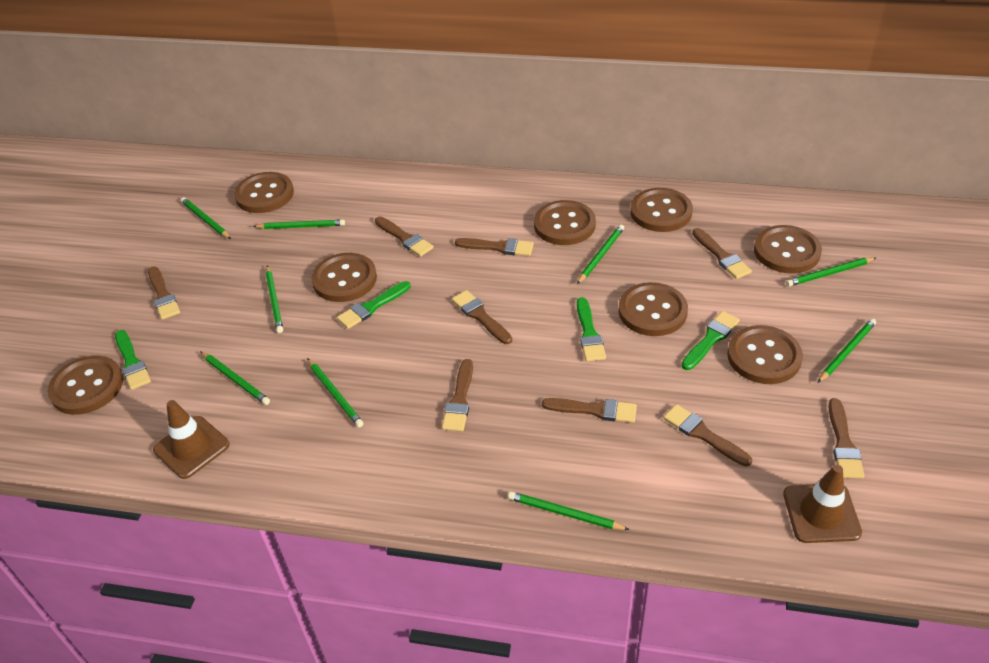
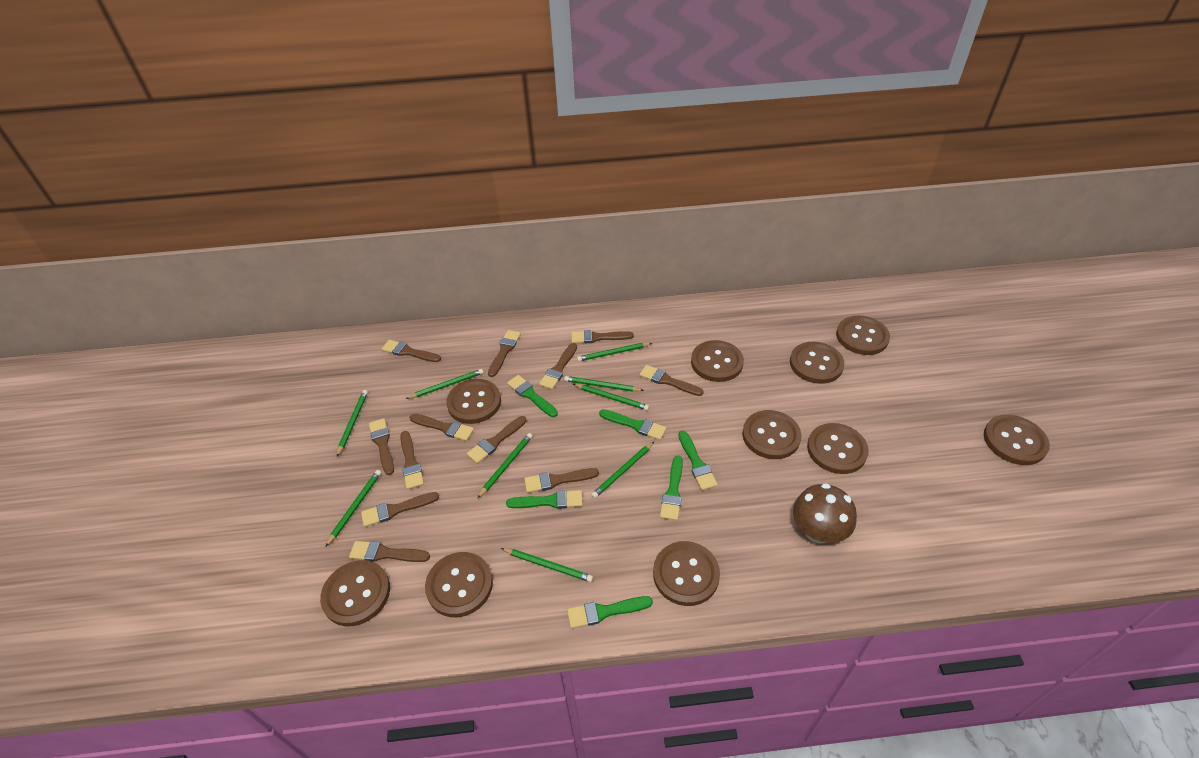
brown brush: [148,266,180,320] [375,216,434,257] [442,359,473,431] [452,290,512,344] [455,238,534,256] [542,398,637,423] [663,404,752,466] [692,228,752,279] [828,398,865,479] = 9 -> [349,541,430,562] [361,492,439,527] [369,418,394,475] [382,340,441,362] [400,431,424,489] [409,414,474,441] [467,416,527,464] [488,330,521,377] [524,468,599,493] [539,343,577,390] [571,330,634,343] [639,365,704,396] = 12
brown button: [47,355,123,415] [234,172,294,213] [311,253,377,302] [534,200,596,245] [618,282,688,336] [630,188,693,232] [727,325,803,384] [754,225,822,274] = 8 -> [320,560,390,626] [425,552,493,617] [446,379,501,424] [653,541,720,606] [691,340,744,382] [742,410,802,459] [790,342,845,384] [807,423,869,474] [836,316,890,355] [984,415,1050,465] = 10
brown mushroom: none = 0 -> [793,483,857,543] = 1
brown traffic cone: [153,400,230,479] [783,465,862,543] = 2 -> none = 0
green brush: [115,330,151,390] [337,281,410,329] [577,297,606,362] [682,311,740,370] = 4 -> [506,490,583,509] [507,375,558,417] [567,596,653,629] [599,409,667,440] [660,456,683,521] [678,430,718,490] = 6

